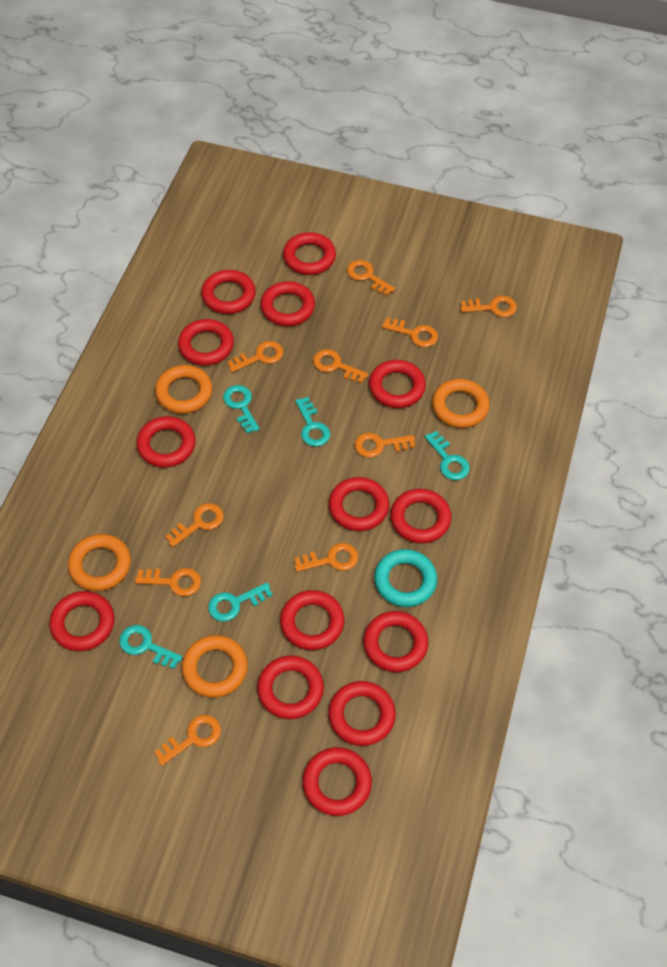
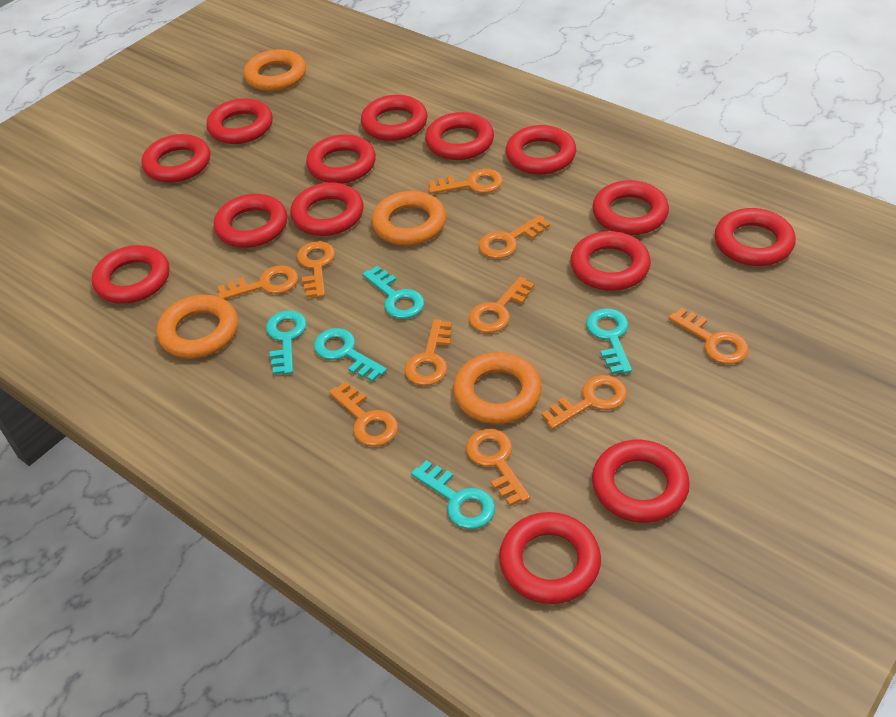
turquoise ring: [374,549,437,607] = 1 -> none = 0

